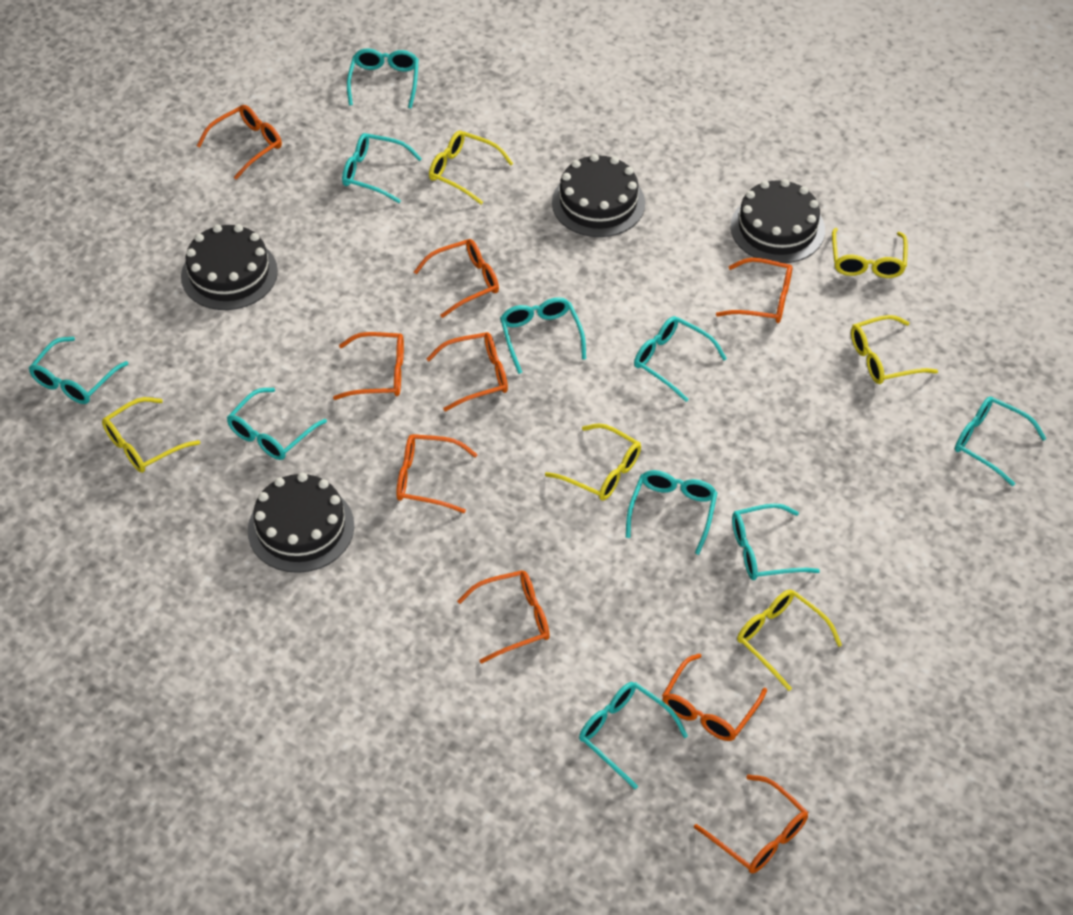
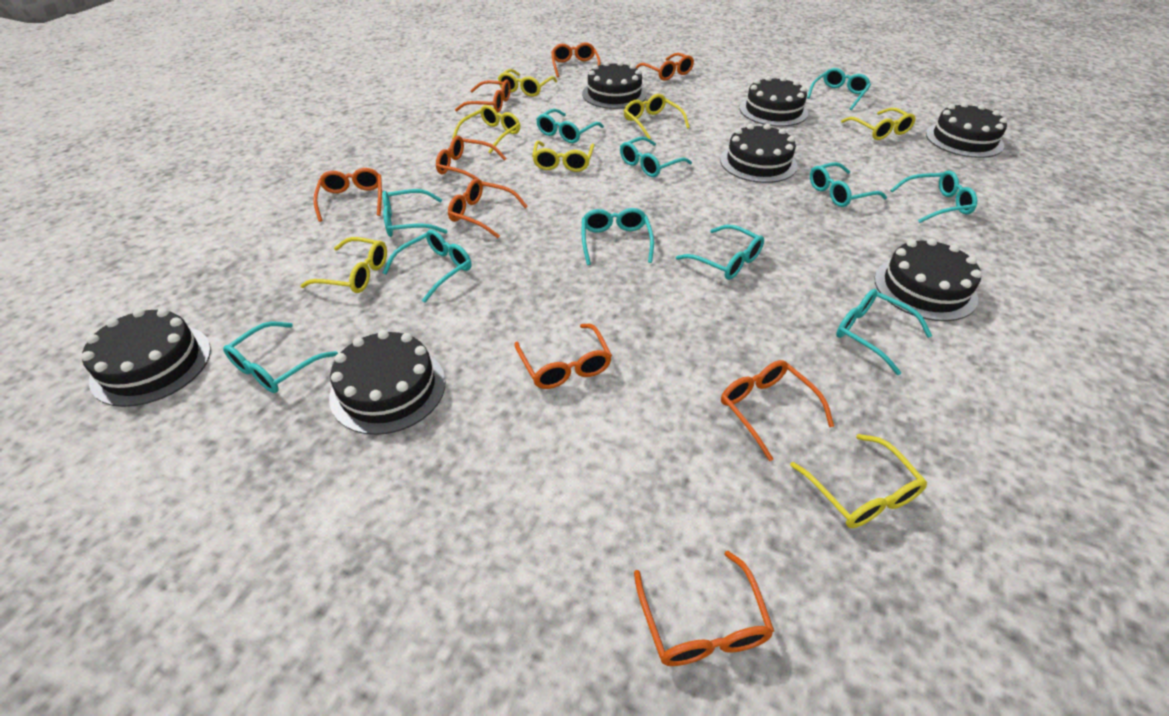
black cake: [181,224,278,310] [248,473,354,573] [552,154,645,237] [731,179,825,263] = 4 -> [81,308,211,407] [329,330,446,435] [582,61,647,109] [720,124,798,183] [740,76,808,126] [874,238,982,321] [926,102,1007,158] = 7
turquoise glasses: [29,337,128,404] [227,388,327,460] [342,133,422,203] [347,48,419,109] [500,297,586,374] [579,682,688,789] [626,470,717,555] [634,316,727,402] [732,503,820,580] [955,397,1046,486] = 10 -> [223,322,338,393] [382,189,448,237] [383,230,472,303] [536,109,604,143] [582,208,654,265] [620,137,692,177] [676,225,764,280] [807,68,871,110] [810,162,887,207] [836,289,932,375] [890,171,977,223] = 11
yellow glasses: [102,397,200,473] [429,131,513,204] [545,423,641,501] [737,589,842,691] [832,228,908,278] [851,315,938,384] = 6 -> [300,237,387,293] [452,105,520,154] [498,69,557,97] [532,141,594,172] [624,94,690,139] [790,434,927,528] [841,108,916,140] = 7

